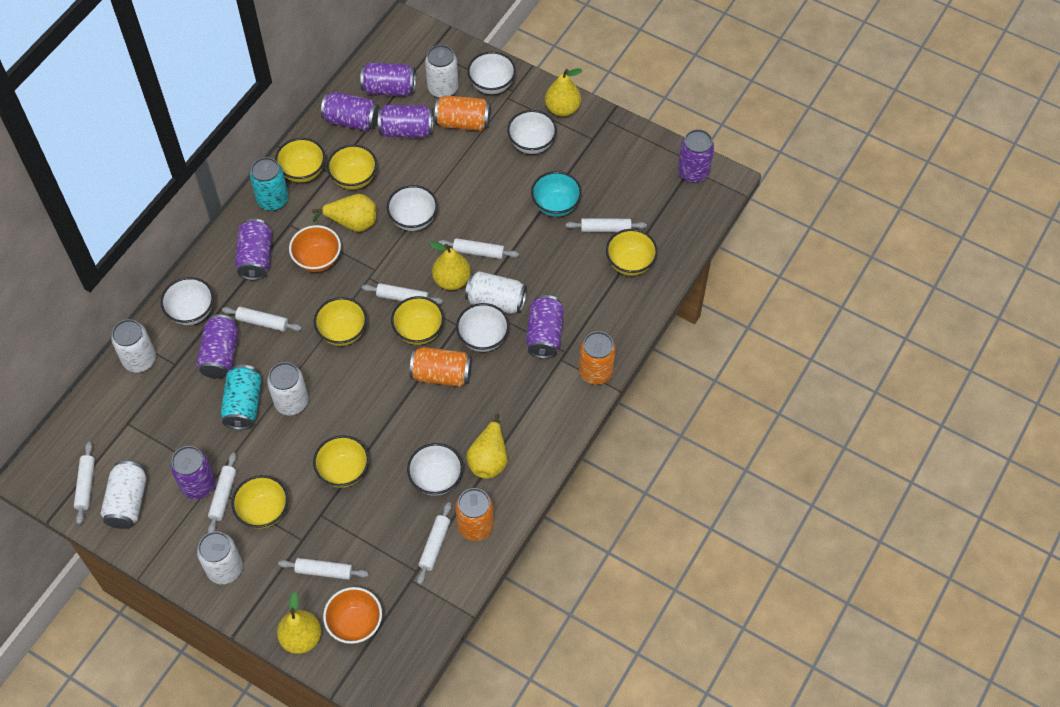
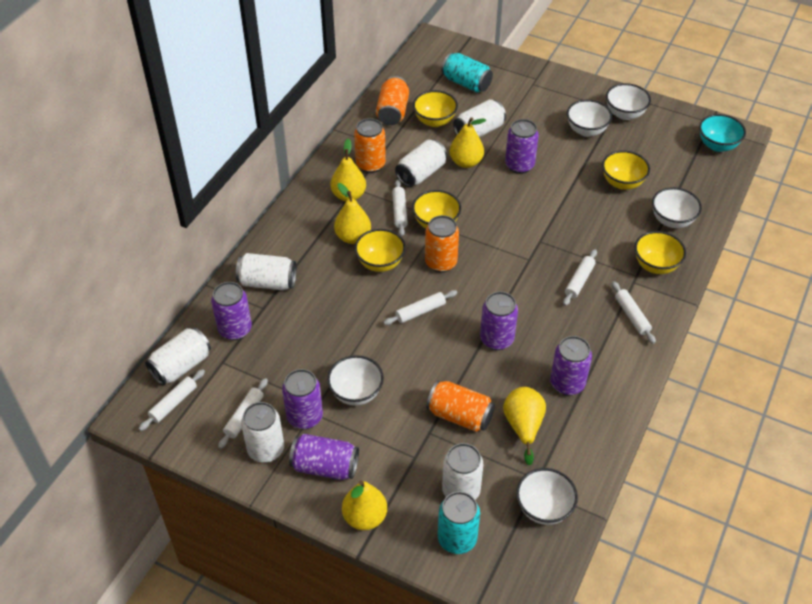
orange bowl: [289,225,341,272] [323,587,382,644] = 2 -> none = 0
purple can: [171,446,216,499] [197,314,238,379] [235,219,272,280] [321,92,379,131] [360,63,416,96] [378,105,433,138] [526,295,564,359] [678,129,714,183] = 8 -> [211,282,252,340] [282,369,323,429] [289,434,359,480] [480,291,518,350] [505,119,539,174] [550,336,592,396] = 6
white bowl: [161,277,214,325] [387,185,438,231] [407,443,463,496] [456,303,509,352] [467,52,516,94] [507,110,557,154] = 6 -> [327,355,384,406] [516,468,578,525] [567,100,612,137] [606,83,651,120] [652,187,702,228] = 5
white rolling pin: [74,442,95,525] [208,453,237,533] [222,307,302,332] [278,558,369,580] [362,283,443,304] [417,502,452,585] [438,238,519,259] [566,218,647,232] = 8 -> [139,369,205,431] [218,378,268,449] [383,290,457,325] [392,180,408,236] [563,249,597,306] [612,281,656,344] = 6
yellow bowl: [232,475,288,529] [275,138,325,183] [313,435,369,488] [314,297,367,346] [327,145,377,190] [391,296,444,345] [606,229,658,276] = 7 -> [355,229,406,272] [412,190,461,228] [413,90,458,127] [602,150,650,190] [635,231,686,274] = 5

